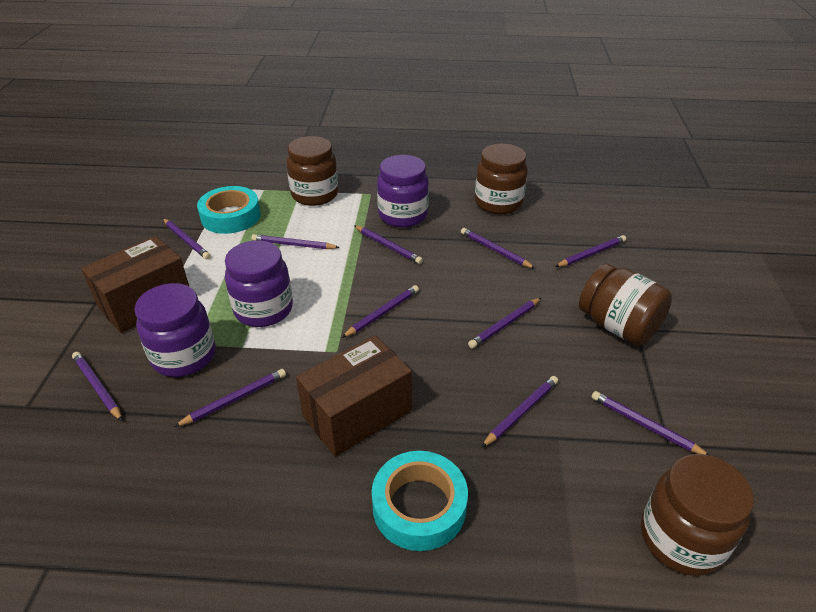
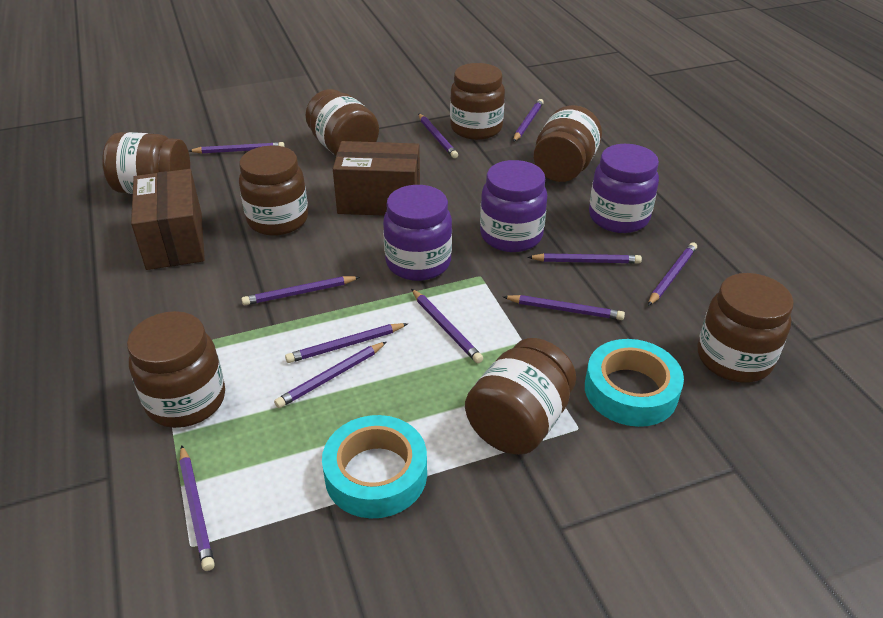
brown jar: [286,136,338,206] [475,144,527,214] [579,263,672,345] [641,454,754,576] = 4 -> [102,132,190,194] [127,311,225,428] [239,146,308,236] [306,89,379,156] [450,63,505,140] [465,338,576,455] [533,105,602,182] [698,273,794,383] = 8

